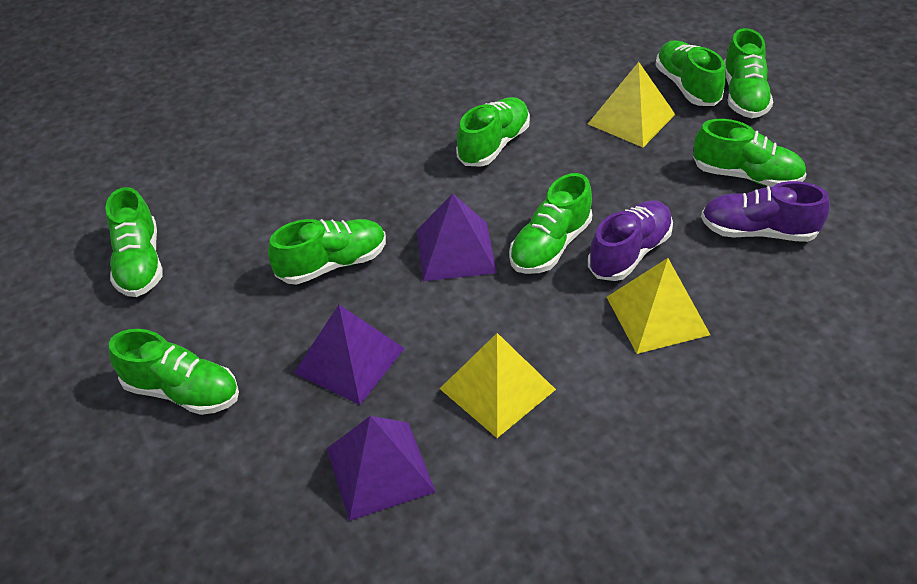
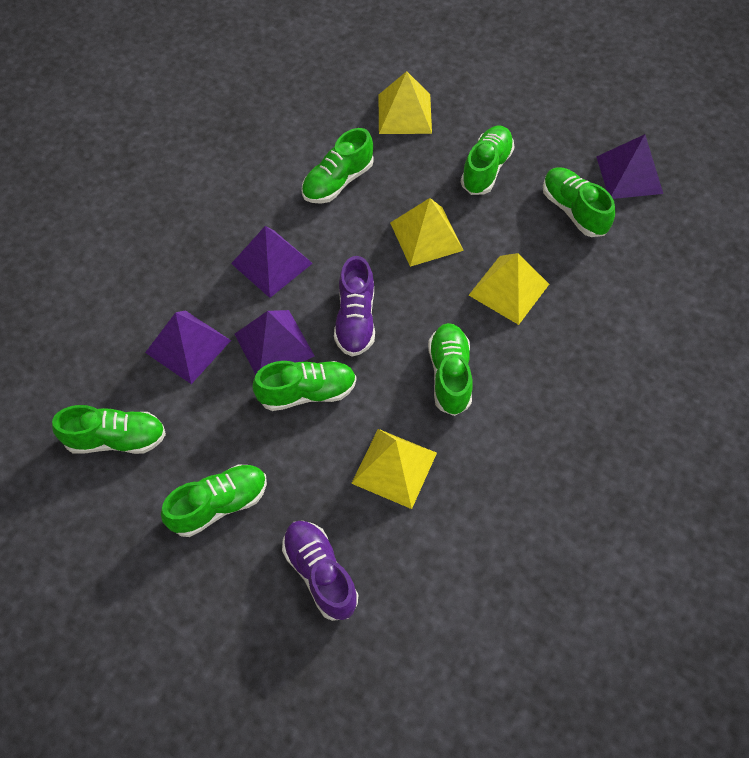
green shoe: [105,187,163,297] [109,329,239,415] [268,219,386,285] [456,97,530,167] [509,173,592,274] [655,40,726,106] [693,119,807,187] [723,28,773,118] = 8 -> [52,405,166,454] [161,465,267,537] [253,361,356,411] [302,128,374,204] [428,323,473,416] [461,125,515,195] [543,167,615,237] = 7
purple pyramid: [294,305,405,405] [327,416,436,521] [417,194,497,281] = 3 -> [145,310,231,384] [231,226,313,298] [235,310,315,375] [597,134,663,199] = 4
yellow pyramid: [440,333,556,438] [588,62,676,147] [607,258,710,354] = 3 -> [351,429,437,509] [379,71,432,134] [390,198,464,267] [469,253,549,325] = 4

